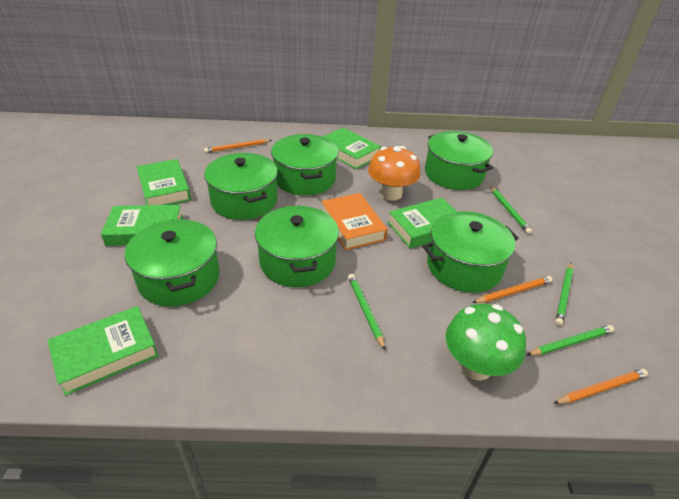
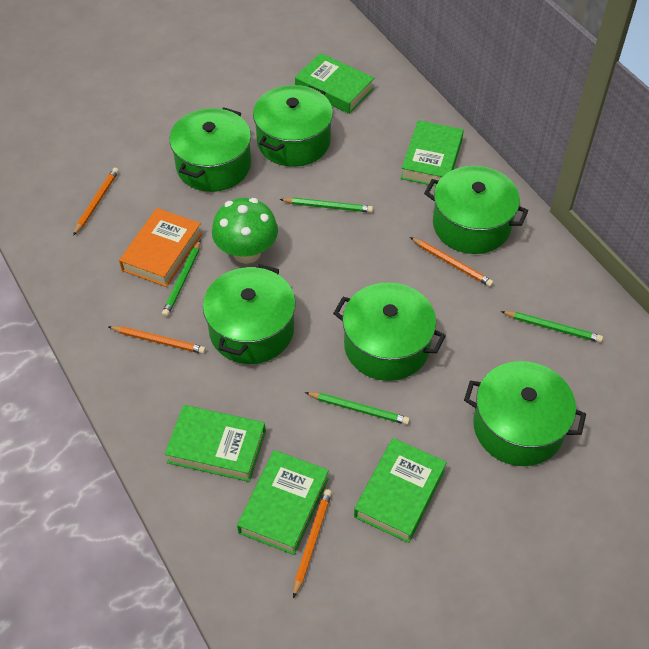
orange mushroom: [368,146,420,201] = 1 -> none = 0
orange pencil: [204,139,272,153] [472,276,553,303] [553,369,648,404] = 3 -> [73,168,119,236] [108,326,206,354] [293,489,332,598] [410,237,493,287] = 4

